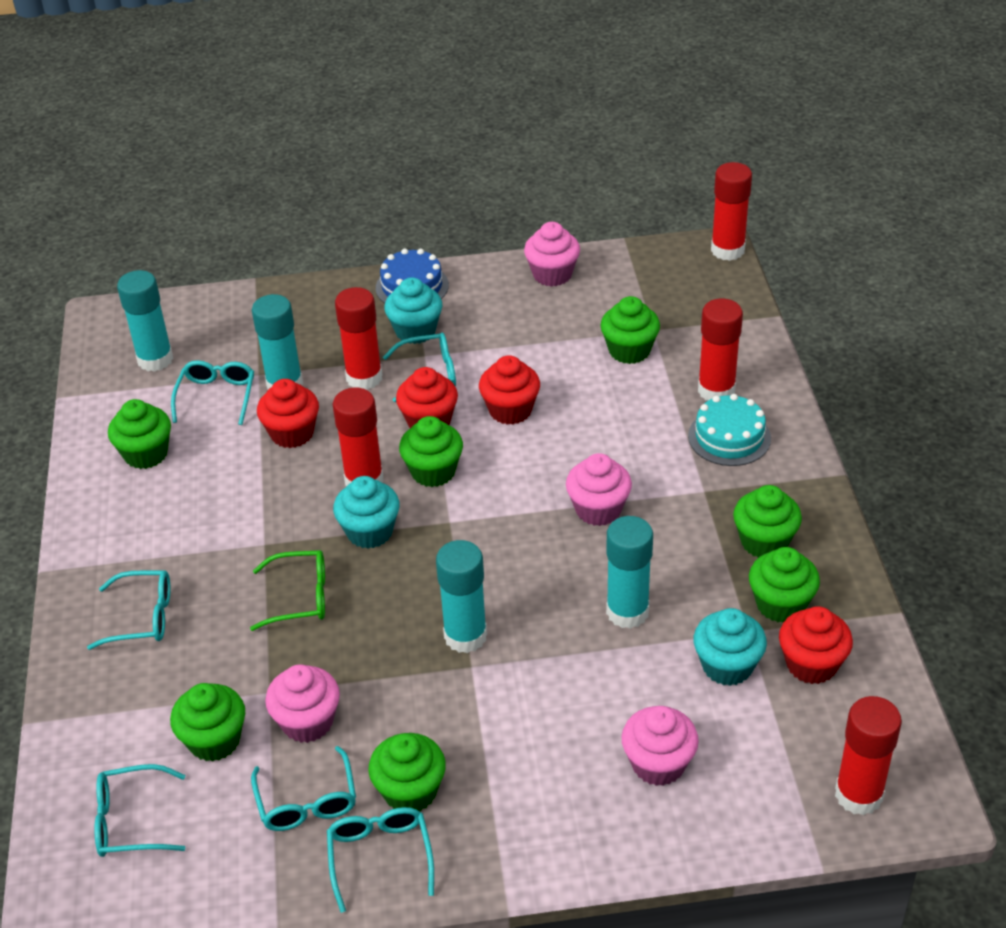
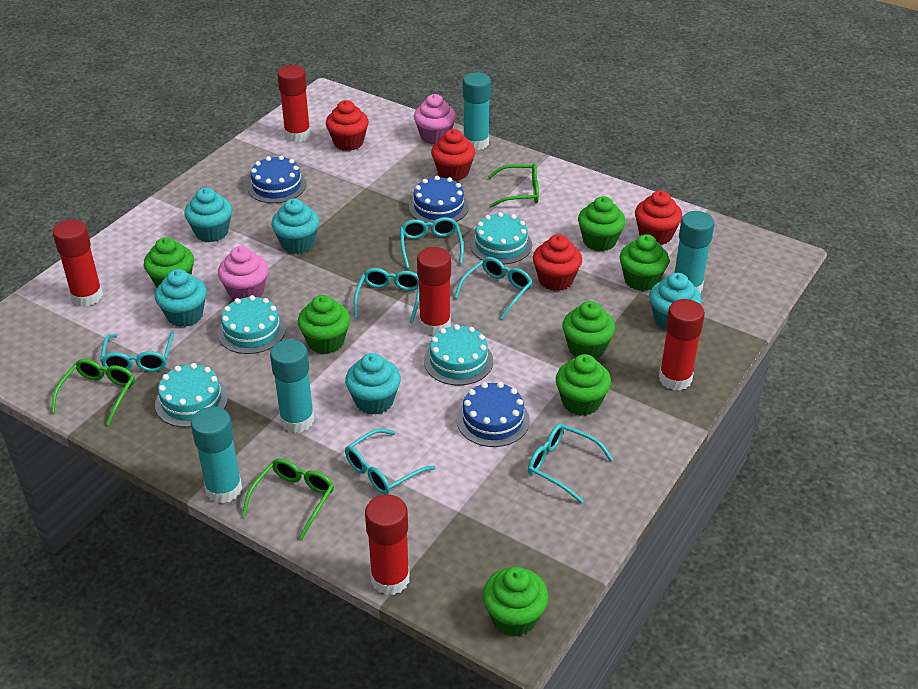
blue cake: [376,249,449,303] = 1 -> [247,155,306,203] [409,176,469,223] [457,382,530,447] = 3
green glasses: [250,550,325,631] = 1 -> [51,359,135,426] [242,459,334,539] [488,163,539,208] = 3
pink cupcake: [265,665,340,743] [524,222,580,287] [566,453,632,526] [621,706,699,786] = 4 -> [218,246,268,301] [414,94,456,144] = 2
turquoise cake: [688,394,771,466] = 1 -> [155,363,228,427] [218,295,286,354] [424,324,493,385] [470,212,532,264] = 4
turquoise cupcake: [333,476,400,549] [384,277,443,344] [693,608,767,686] = 3 -> [155,269,207,327] [184,188,232,242] [271,198,319,254] [345,353,401,415] [649,273,701,330] = 5

